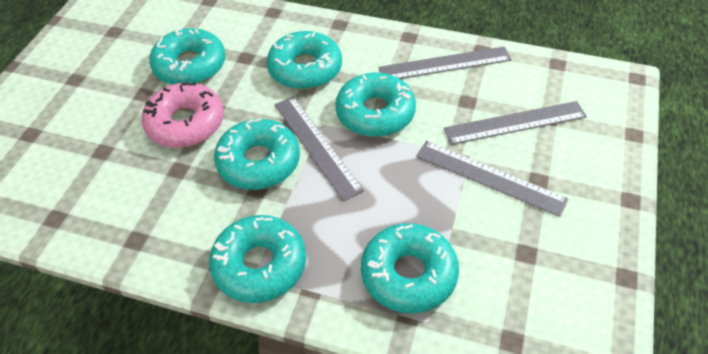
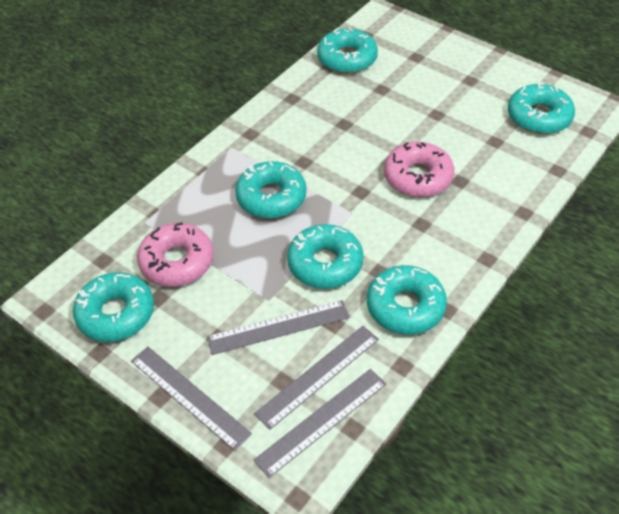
pink donut: [141,82,224,148] = 1 -> [137,222,214,287] [384,142,454,197] = 2

